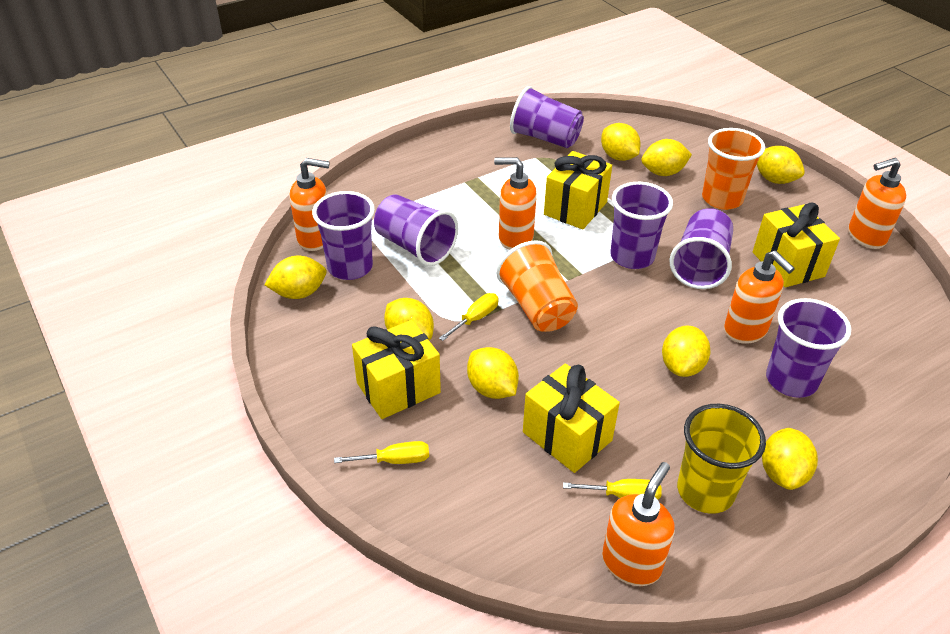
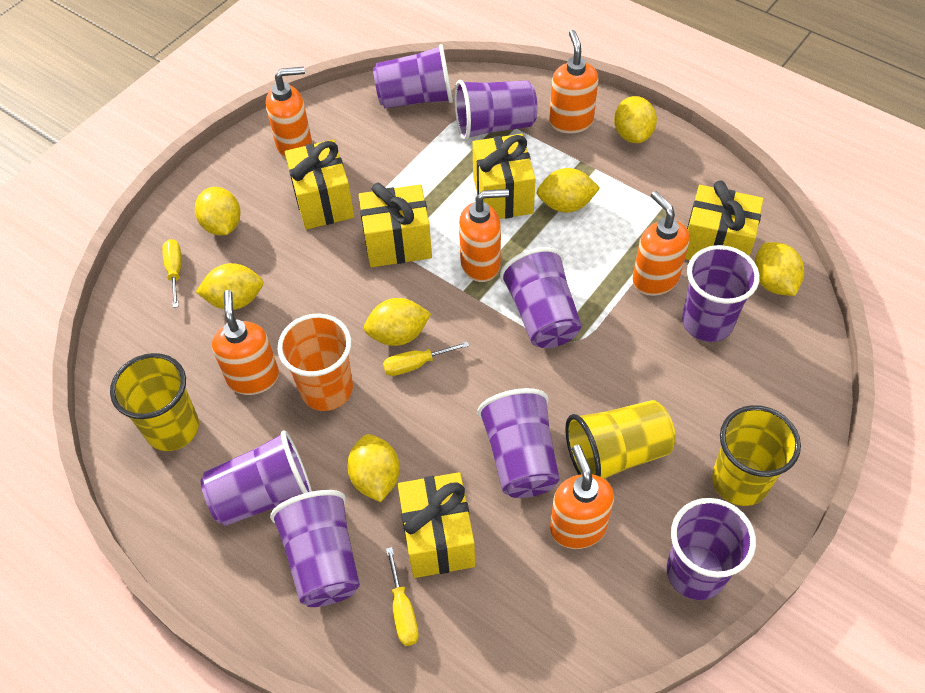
orange cup: [496,240,578,332] [702,128,765,210] = 2 -> [278,314,353,411] = 1
orange soap dispenser: [290,158,330,251] [494,157,537,250] [602,462,675,586] [724,251,795,344] [848,158,906,249] = 5 -> [212,290,279,395] [266,67,312,159] [459,189,509,282] [549,30,598,134] [550,445,614,549] [632,191,690,296] = 6
purple cup: [312,191,375,280] [374,194,458,266] [510,86,584,148] [610,182,673,269] [670,208,733,289] [766,298,851,398] = 6 -> [201,430,312,526] [270,490,360,607] [373,44,453,108] [454,80,538,141] [477,388,560,498] [500,247,582,348] [666,498,756,600] [682,245,760,342] = 8
yellow cup: [677,404,766,514] = 1 -> [110,353,199,451] [565,400,676,479] [712,405,801,506] = 3
yellow gift: [352,320,441,419] [523,363,620,473] [544,151,612,229] [753,203,840,287] = 4 -> [285,139,354,230] [359,183,432,267] [398,472,475,578] [472,134,536,219] [685,180,763,260] = 5
yellow lemon: [264,256,326,299] [384,298,434,340] [467,347,519,399] [601,123,641,161] [641,139,692,176] [662,326,711,377] [757,146,805,184] [762,428,818,490] = 8 -> [195,187,240,235] [196,263,263,310] [347,434,400,502] [364,298,431,346] [537,168,600,213] [614,96,657,143] [754,242,804,296] = 7

